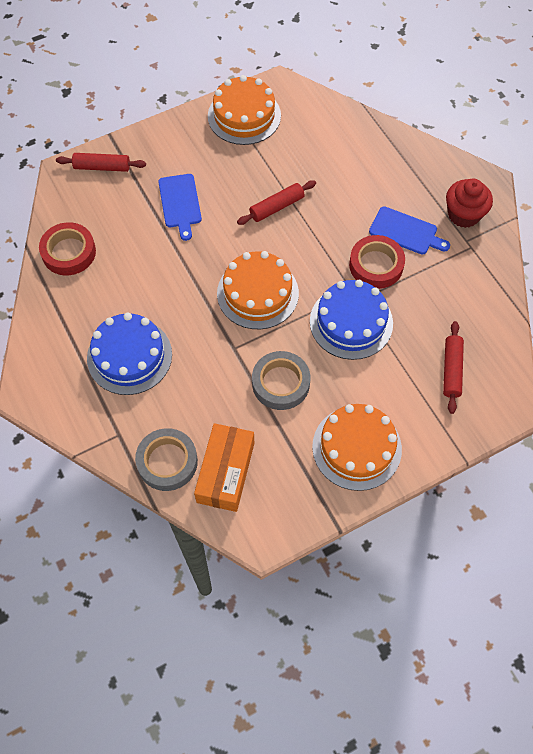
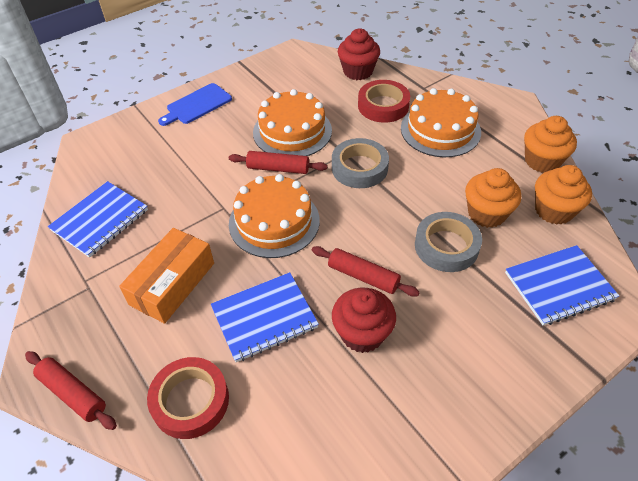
blue cake: [87,312,172,395] [310,280,393,360] = 2 -> none = 0
blue cutting board: [158,174,202,241] [369,206,450,254] = 2 -> [158,83,232,126] = 1
blue notebook: none = 0 -> [48,181,148,258] [211,272,319,362] [505,245,619,325] = 3
orange cupcake: none = 0 -> [465,168,521,228] [524,116,577,173] [535,165,592,225] = 3
red cupcake: [446,179,493,228] = 1 -> [332,288,396,353] [338,28,380,80] = 2

